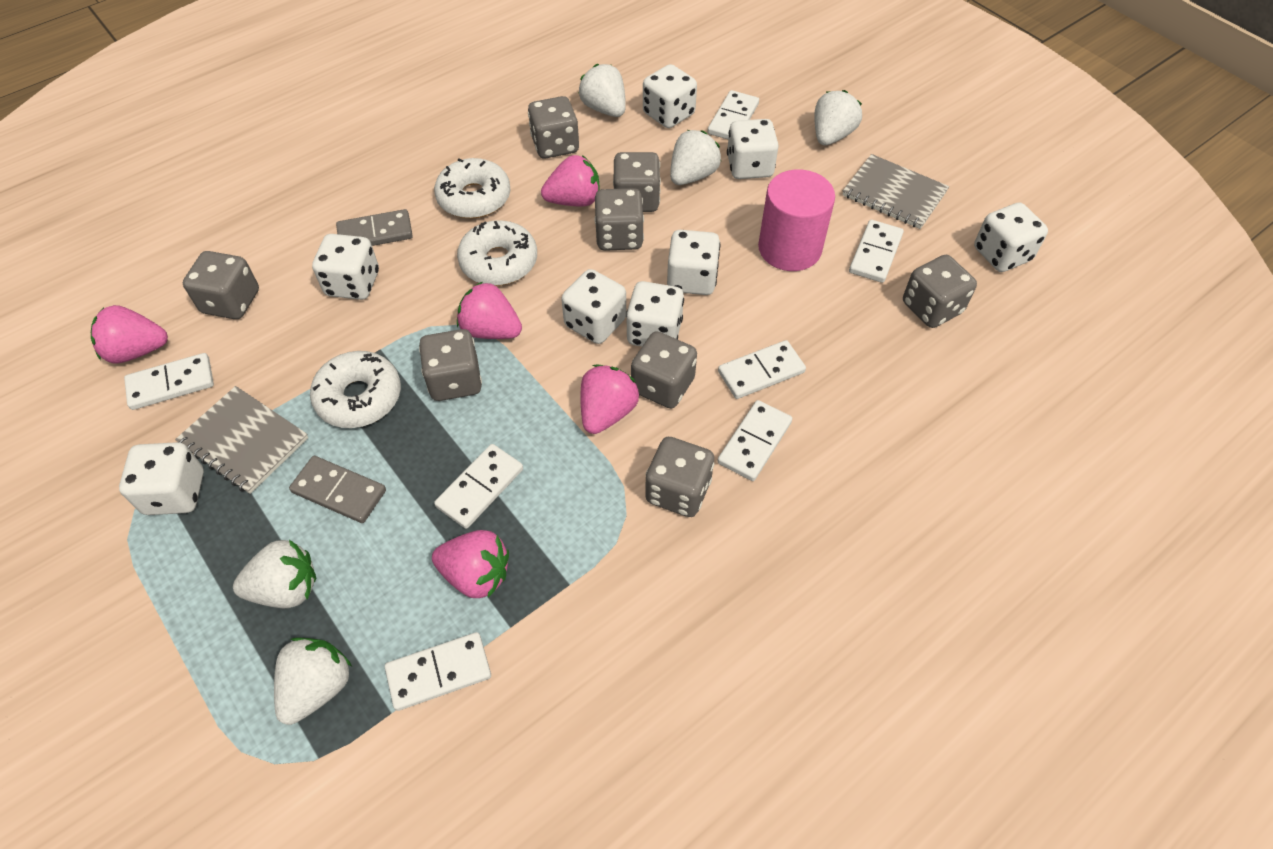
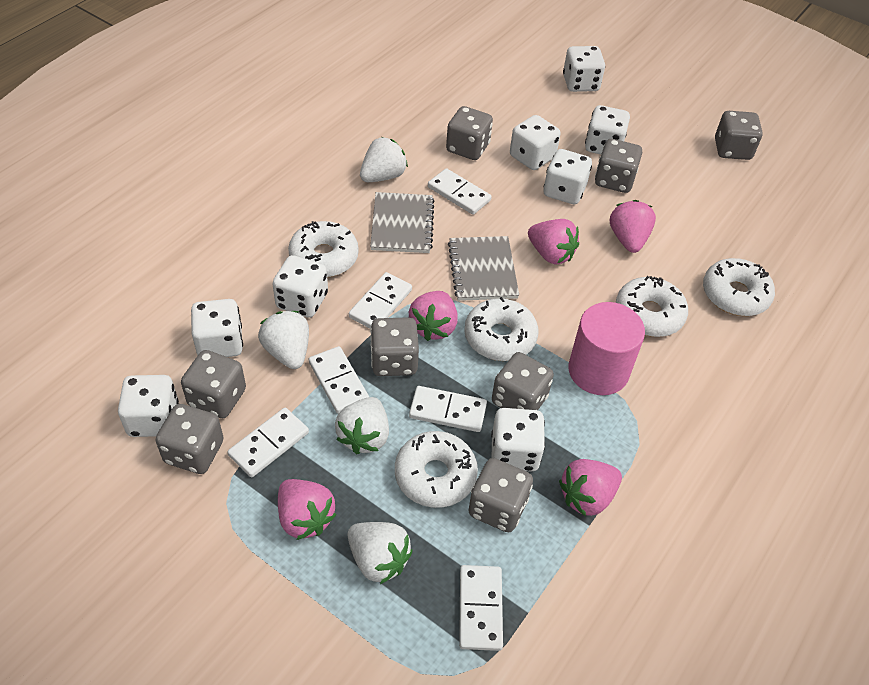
grey domino: [289,456,386,523] [336,209,413,246] = 2 -> none = 0
white domino: [124,353,214,410] [385,632,491,711] [434,444,523,529] [708,90,759,139] [717,400,792,481] [718,340,806,399] [849,220,904,283] = 7 -> [227,408,309,477] [309,346,369,414] [349,272,412,328] [409,386,487,432] [428,168,492,215] [459,565,503,651] = 6
white donut: [310,351,401,428] [434,158,510,219] [457,220,537,286] = 3 -> [288,221,359,277] [395,431,478,508] [464,297,539,361] [616,276,688,337] [703,258,775,316] = 5
white strawberry: [233,539,316,608] [274,638,352,725] [578,64,626,117] [670,130,721,185] [814,90,862,145] = 5 -> [258,311,309,369] [335,397,389,454] [347,522,413,584] [360,137,408,182] = 4

